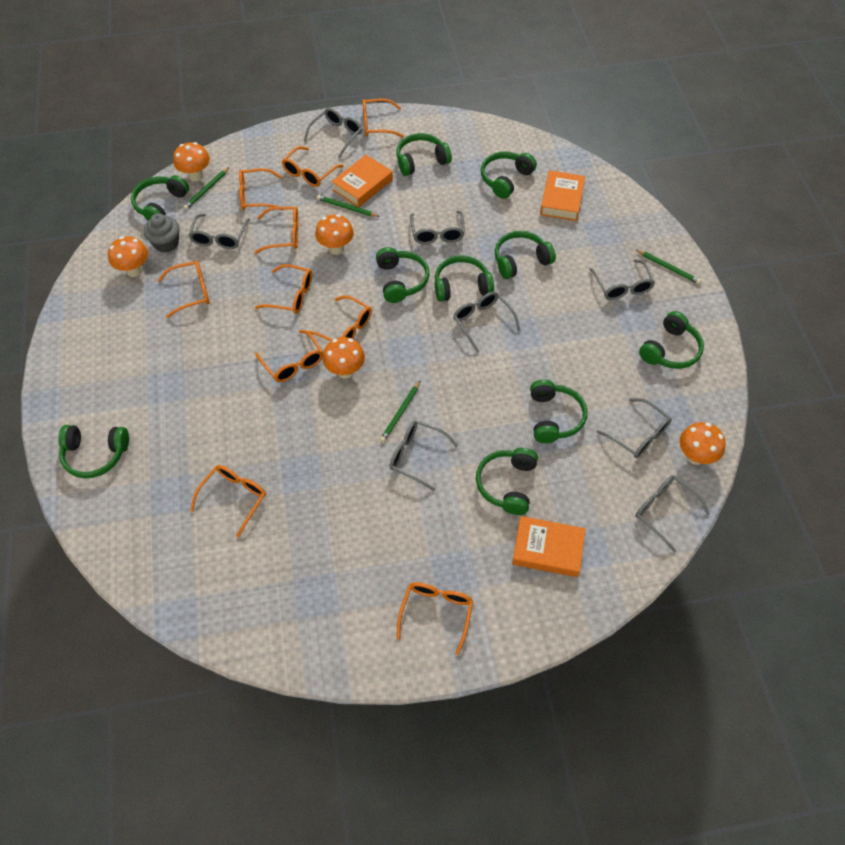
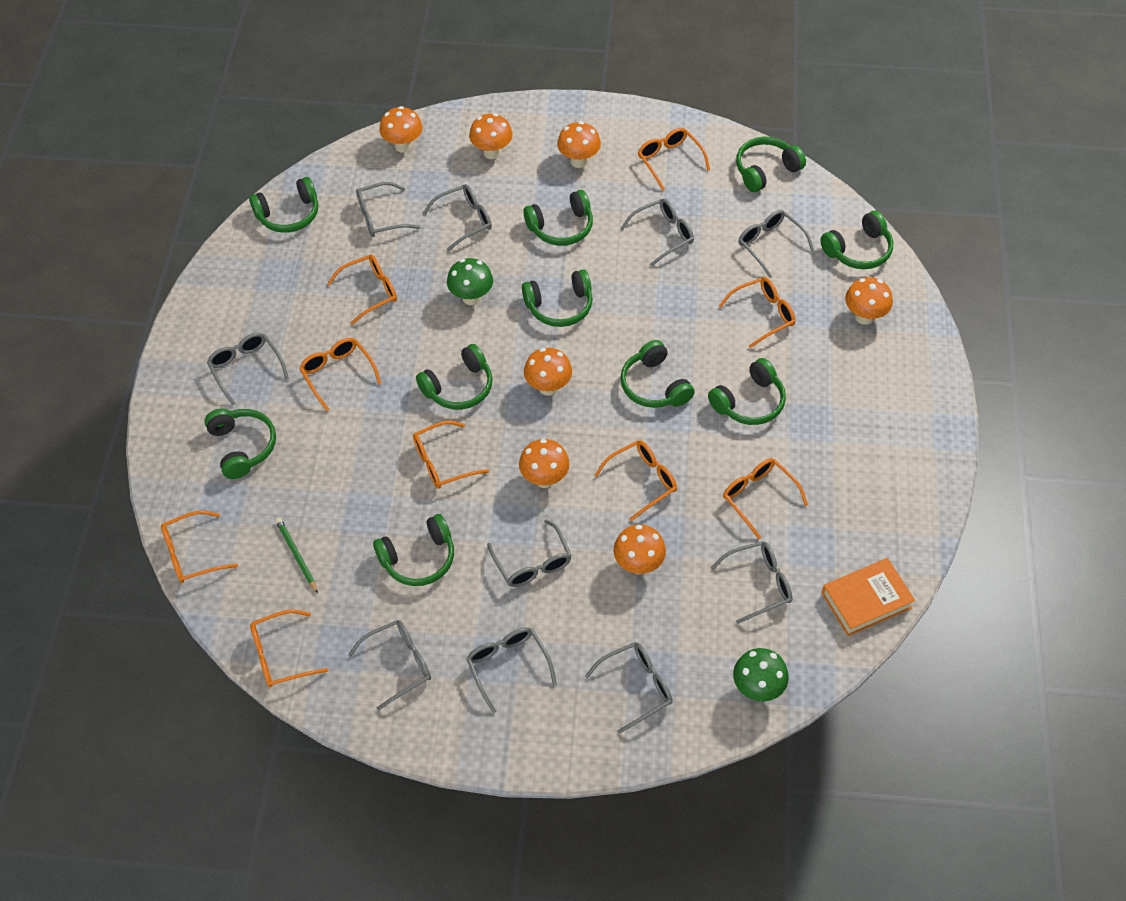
green mushroom: none = 0 -> [447,258,493,305] [733,648,789,701] = 2
green pencil: [183,168,229,210] [317,195,380,217] [380,380,421,442] [635,249,701,284] = 4 -> [275,518,318,593] = 1
grey cupcake: [144,213,180,252] = 1 -> none = 0
grey glasses: [188,214,250,249] [304,108,362,158] [389,420,458,491] [410,210,465,244] [453,292,521,353] [589,259,655,300] [596,398,671,458] [635,475,710,552] = 8 -> [207,333,289,405] [348,620,431,710] [356,182,420,237] [423,184,492,251] [467,627,557,713] [487,520,572,587] [585,642,673,734] [621,199,694,266] [711,541,793,624] [738,210,814,278] = 10
orange book: [331,155,393,207] [512,516,585,577] [540,170,585,221] = 3 -> [822,558,915,636] = 1
orange glasses: [158,261,210,318] [190,465,266,537] [239,168,284,211] [255,206,299,254] [255,264,312,314] [255,330,323,382] [282,146,343,187] [308,295,372,341] [362,98,404,138] [397,582,473,655] = 10 -> [161,510,238,583] [250,610,328,687] [299,338,381,411] [327,254,397,325] [413,421,489,488] [594,440,677,521] [638,128,710,191] [719,277,795,348] [723,458,808,540] = 9
orange mushroom: [108,236,148,277] [173,142,210,182] [315,214,354,255] [323,337,365,379] [680,422,726,465] = 5 -> [379,106,423,153] [469,113,513,159] [519,439,570,488] [524,348,572,396] [557,121,601,168] [613,524,666,574] [845,277,893,325] = 7

